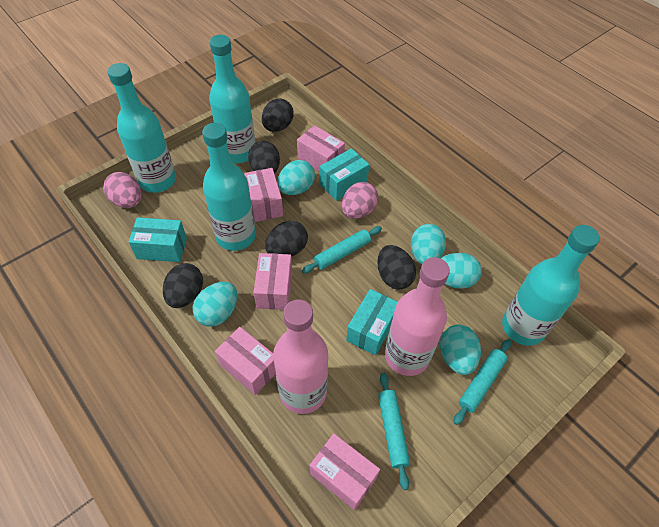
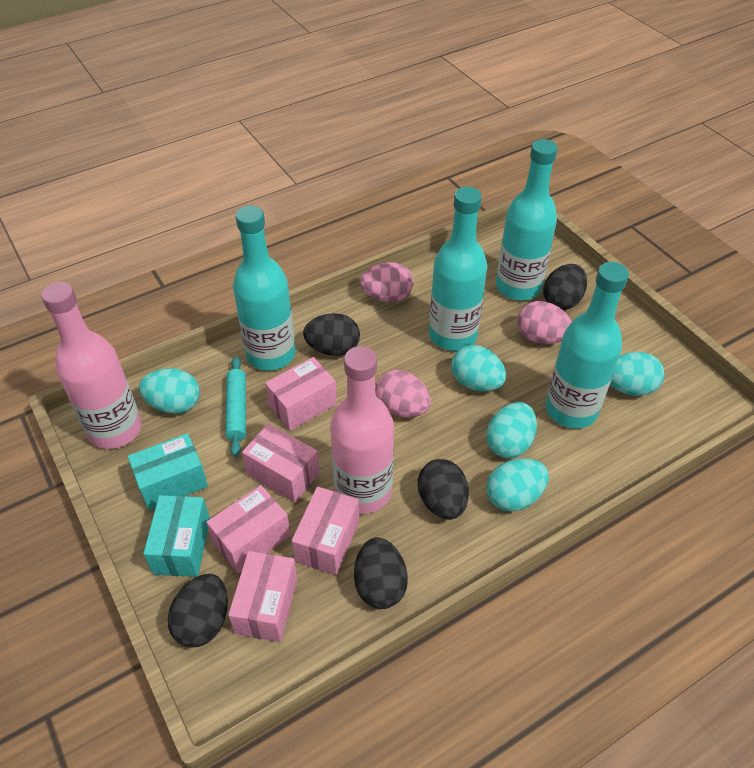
pink egg: [103,172,141,208] [342,182,378,219] = 2 -> [360,262,413,302] [375,370,431,418] [517,301,572,344] = 3
turquoise box: [129,217,187,262] [320,148,369,201] [346,289,397,356] = 3 -> [128,433,208,510] [143,495,210,577] = 2
turquoise rolling pin: [302,226,382,273] [378,373,410,490] [454,339,511,425] = 3 -> [225,357,246,457] = 1

